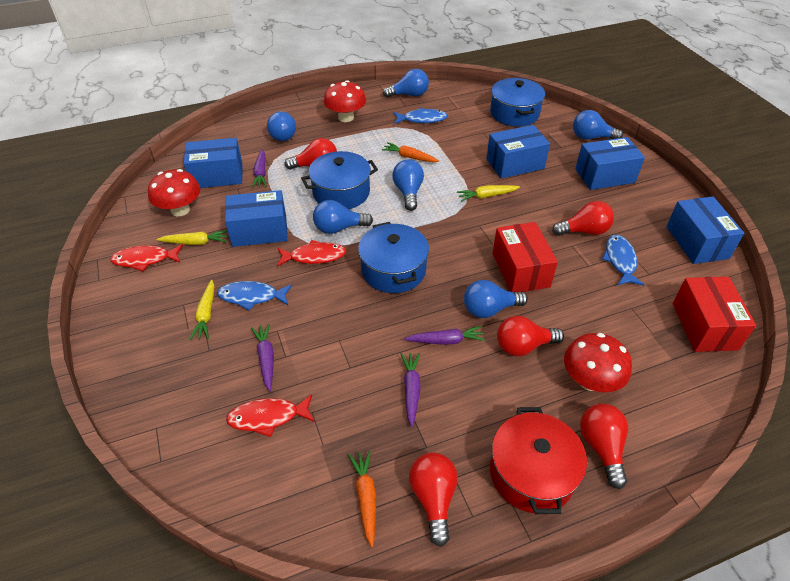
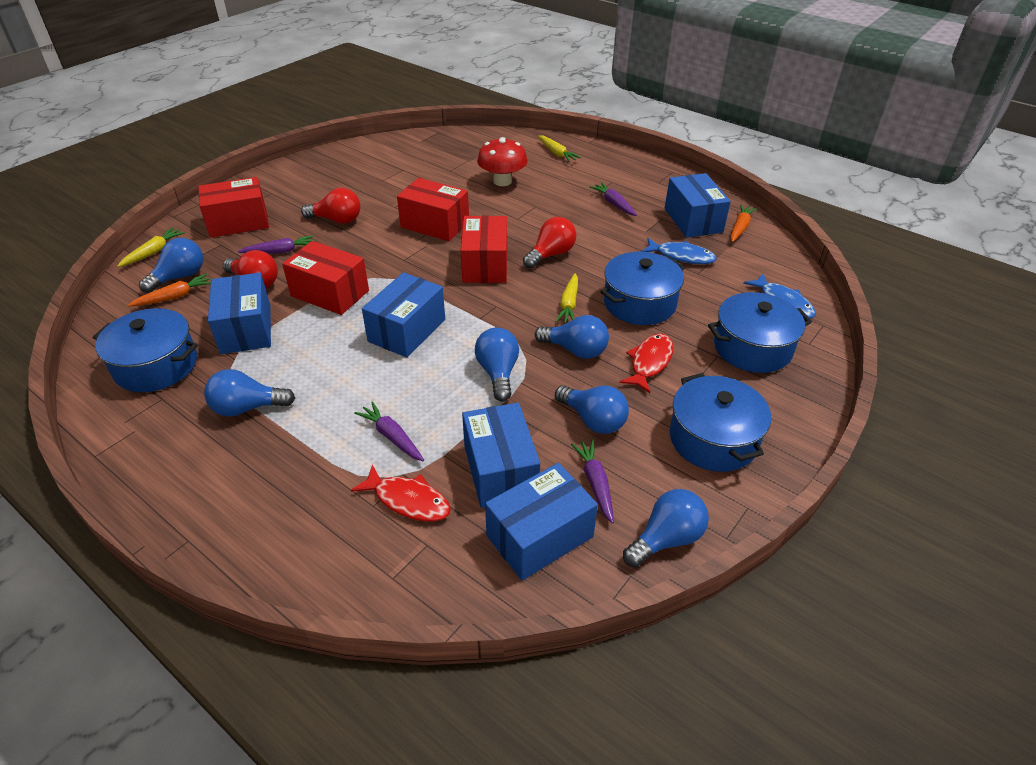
blue fish: [217,281,292,311] [393,108,448,124] [602,235,644,286] = 3 -> [641,238,717,264] [743,273,816,319] = 2
blue pot: [301,151,378,209] [358,222,429,293] [490,78,545,126] = 3 -> [93,308,198,392] [600,252,685,325] [670,373,771,472] [708,292,812,373] = 4
red box: [493,222,558,292] [672,277,756,352] = 2 -> [198,177,269,238] [282,241,369,315] [397,178,469,241] [460,216,507,283] = 4
red fish: [110,244,183,271] [226,395,314,437] [277,240,346,267] = 3 -> [351,465,451,521] [619,333,674,393] = 2
red light bulb: [284,138,337,170] [409,452,458,547] [497,316,564,356] [552,201,614,236] [580,403,628,489] = 5 -> [223,250,278,288] [301,188,360,224] [523,217,576,269] = 3
red mushroom: [148,169,200,216] [324,80,366,122] [564,333,632,392] = 3 -> [477,137,528,186] = 1
red pot: [490,407,587,514] = 1 -> none = 0

